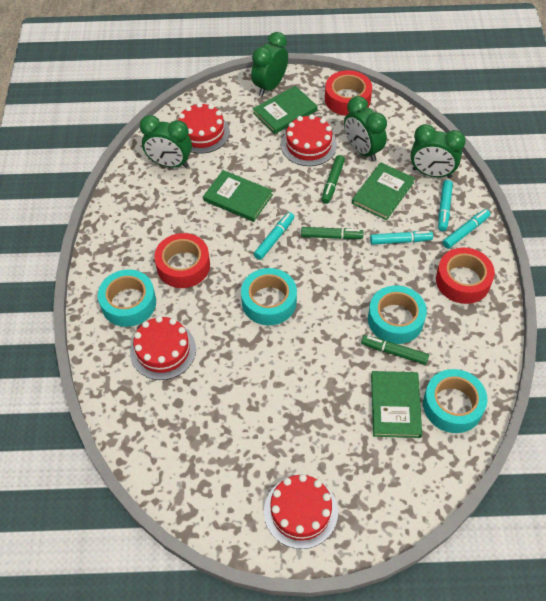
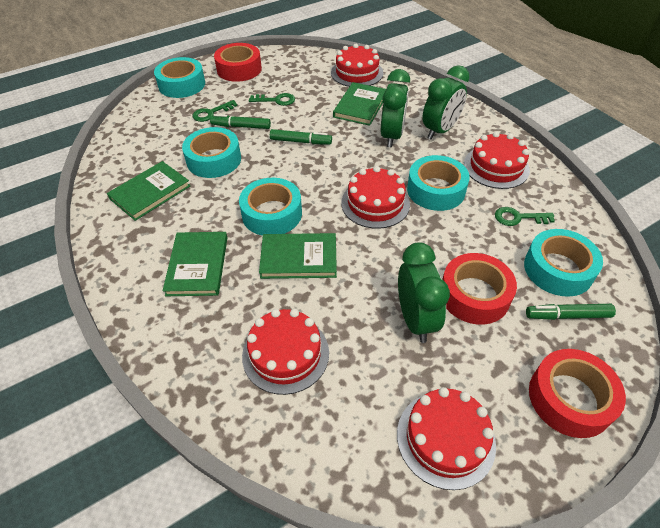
green clock: [140,115,192,168] [251,32,288,96] [344,96,387,162] [411,124,466,178] = 4 -> [381,69,410,148] [398,242,450,343] [422,65,470,139] = 3
green key: none = 0 -> [193,100,238,122] [249,93,295,106] [495,207,555,226] = 3
red cake: [130,316,196,380] [178,102,230,154] [264,474,338,549] [281,114,337,166] = 4 -> [242,309,329,395] [331,44,383,87] [341,166,410,229] [397,387,496,490] [464,132,530,189] = 5
turquoise marker: [254,212,294,260] [370,231,433,245] [438,180,453,231] [443,209,490,249] = 4 -> none = 0
turquoise tape: [98,269,156,327] [241,268,297,325] [368,285,427,344] [423,369,488,433] = 4 -> [154,57,205,98] [182,127,241,178] [239,178,302,236] [407,155,470,211] [524,229,603,297] = 5

